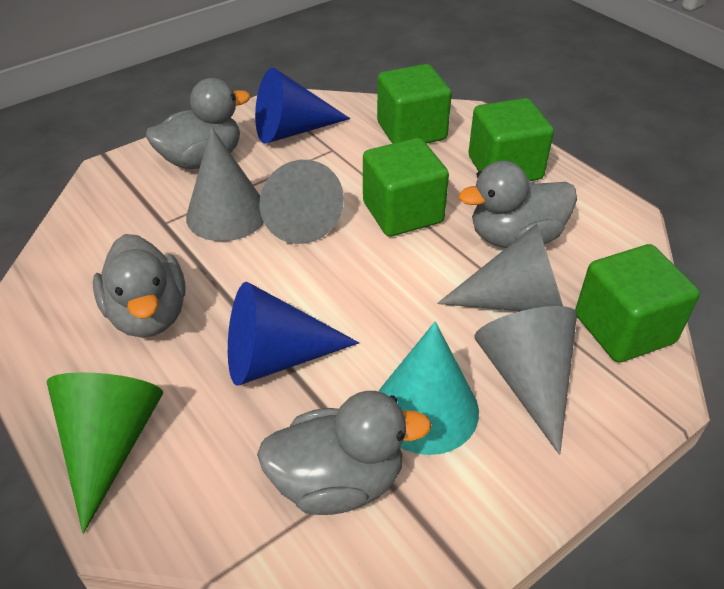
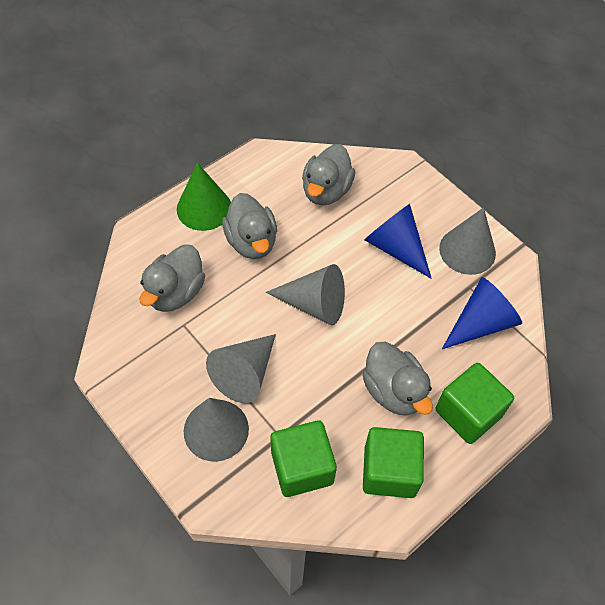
green cube: [363,138,449,237] [377,64,452,144] [469,98,554,181] [575,244,700,363] = 4 -> [271,420,337,497] [363,427,424,498] [436,363,514,444] = 3
turquoise cone: [378,321,479,455] = 1 -> none = 0

